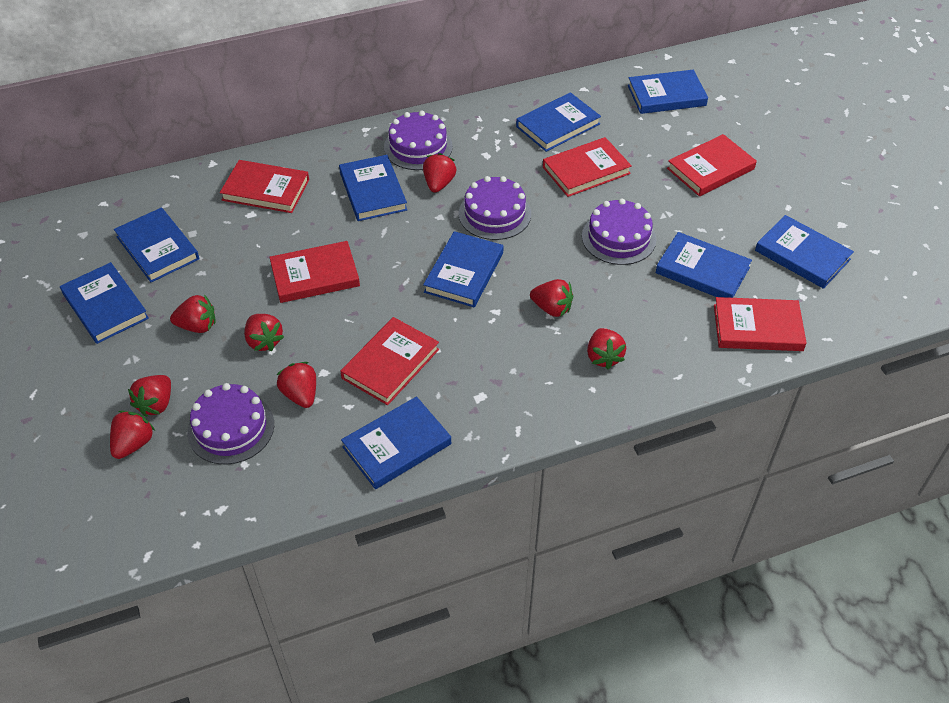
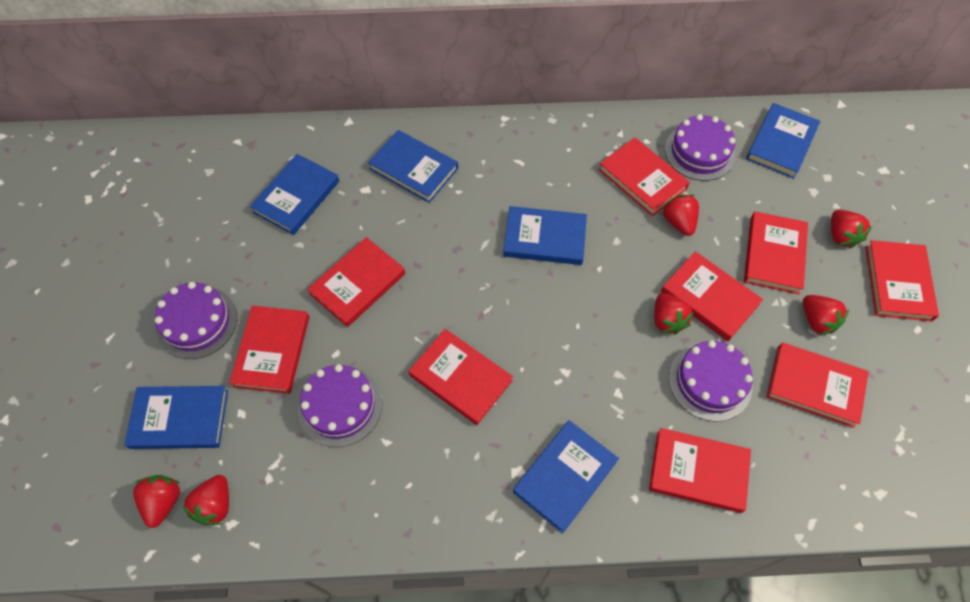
blue book: [60,262,149,344] [114,207,199,282] [339,155,407,221] [341,396,451,489] [423,231,503,307] [516,92,601,152] [628,70,708,114] [655,232,752,298] [755,215,854,289] = 9 -> [124,386,228,449] [250,154,339,235] [368,130,458,203] [503,206,587,265] [513,420,619,533] [746,103,820,179] = 6
red book: [220,160,309,213] [269,241,360,303] [340,317,439,405] [543,137,632,197] [667,134,757,196] [714,297,807,351] = 6 -> [229,306,309,394] [308,237,405,327] [409,329,513,425] [599,137,690,216] [649,428,751,513] [661,251,763,341] [744,211,808,294] [767,343,869,428] [865,240,939,321] = 9
red strawberry: [110,411,155,459] [128,375,171,417] [170,295,215,333] [244,314,284,351] [277,362,316,408] [423,153,456,193] [530,279,573,317] [587,328,626,369] = 8 -> [133,475,180,528] [183,475,229,525] [654,293,694,335] [662,194,699,236] [803,295,849,335] [831,210,872,248] = 6

